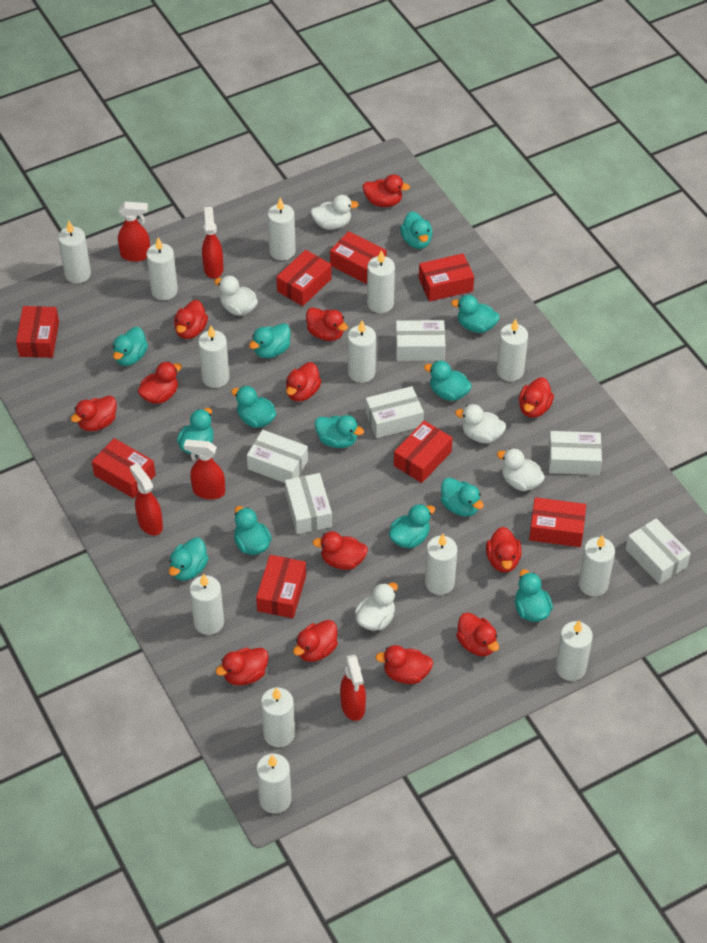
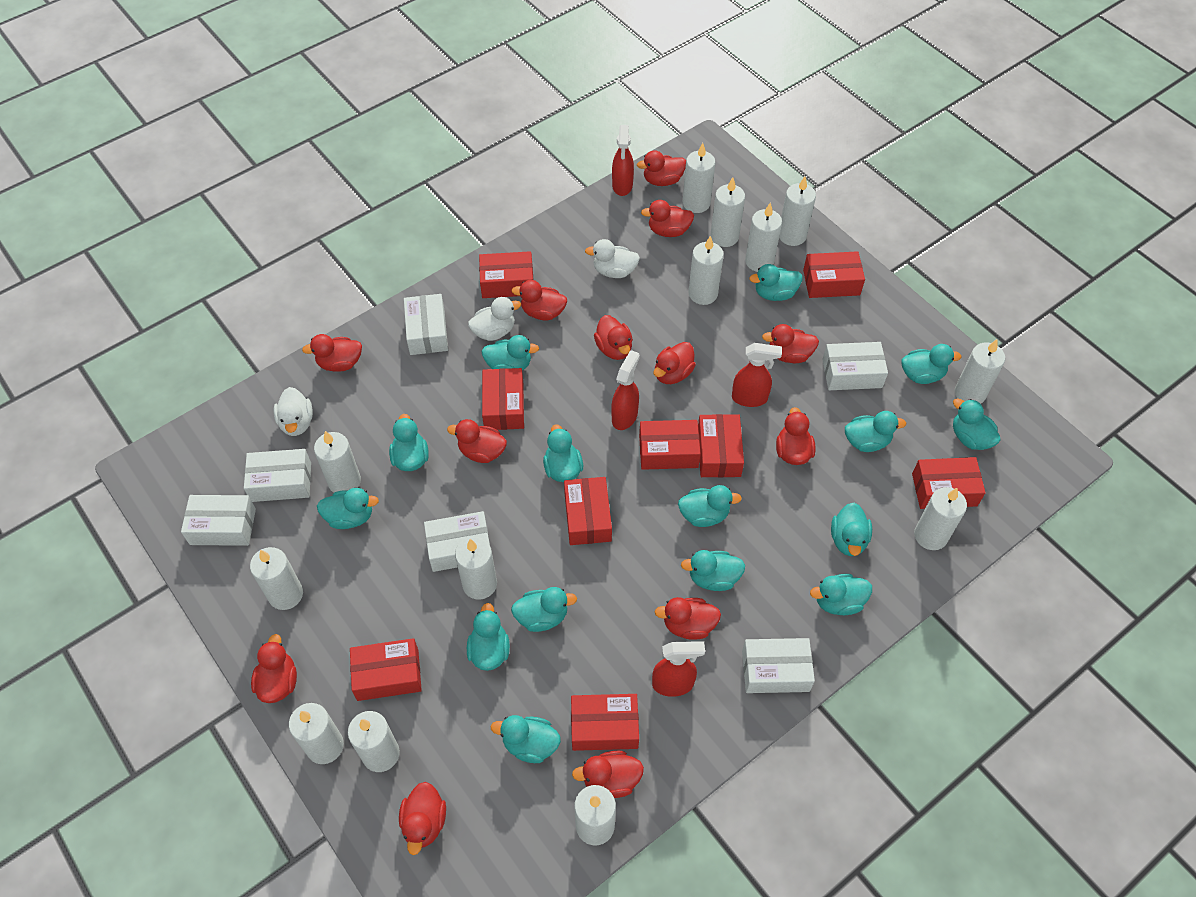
red box: [16,306,59,358] [92,438,156,498] [256,555,306,618] [276,250,332,306] [330,231,387,284] [394,421,453,483] [419,253,474,302] [529,497,586,547] = 8 -> [350,638,422,701] [479,251,534,298] [482,368,524,430] [564,477,612,545] [571,694,639,751] [639,420,701,470] [698,414,744,477] [803,251,865,298] [912,457,986,509] = 9
red spray bottle: [118,202,150,262] [130,463,163,536] [184,439,225,499] [202,207,223,279] [340,654,366,721] = 5 -> [611,350,640,430] [612,125,634,196] [652,641,705,697] [732,343,782,407] = 4
turquoise duck: [113,327,148,366] [169,538,209,581] [177,408,214,455] [231,386,276,428] [234,506,272,555] [249,323,291,358] [314,415,364,448] [389,504,435,548] [400,211,433,249] [424,361,472,401] [441,477,484,517] [451,295,500,333] [515,569,553,622] = 13 -> [317,488,379,529] [389,414,429,471] [467,603,510,671] [481,335,539,370] [491,715,561,763] [511,587,577,632] [543,424,583,482] [678,485,742,527] [681,550,745,591] [749,264,803,301] [810,574,872,615] [831,503,872,556] [845,411,906,452] [902,344,961,384] [953,399,1001,450] = 15
white duck: [214,276,258,316] [311,195,359,229] [355,582,398,631] [455,404,506,443] [497,448,545,491] = 5 -> [273,387,313,436] [468,297,521,341] [585,239,640,278] = 3

